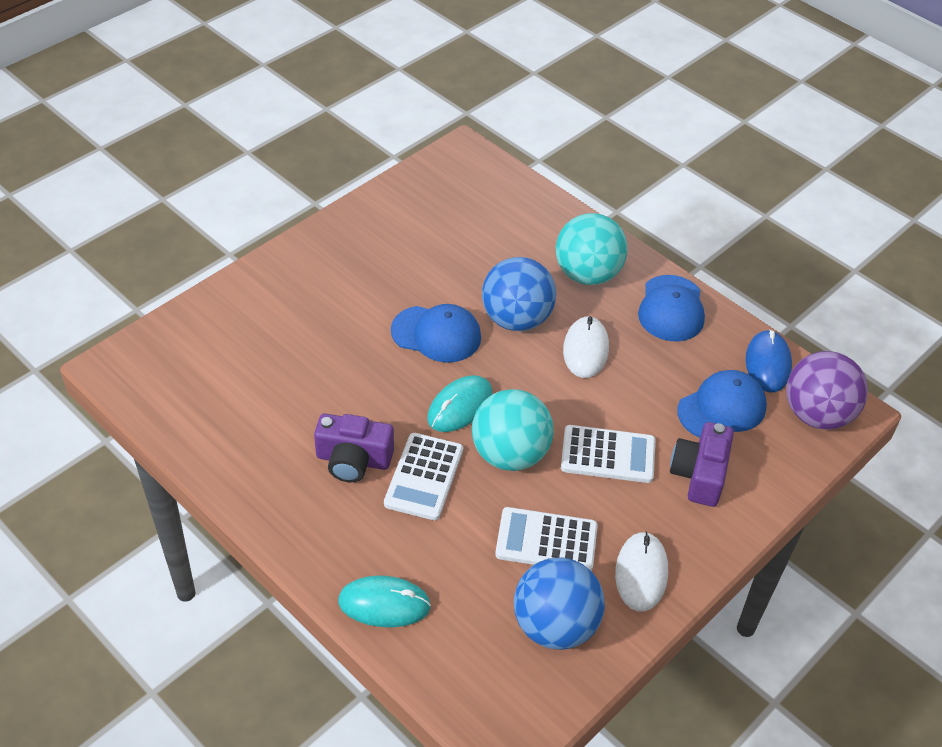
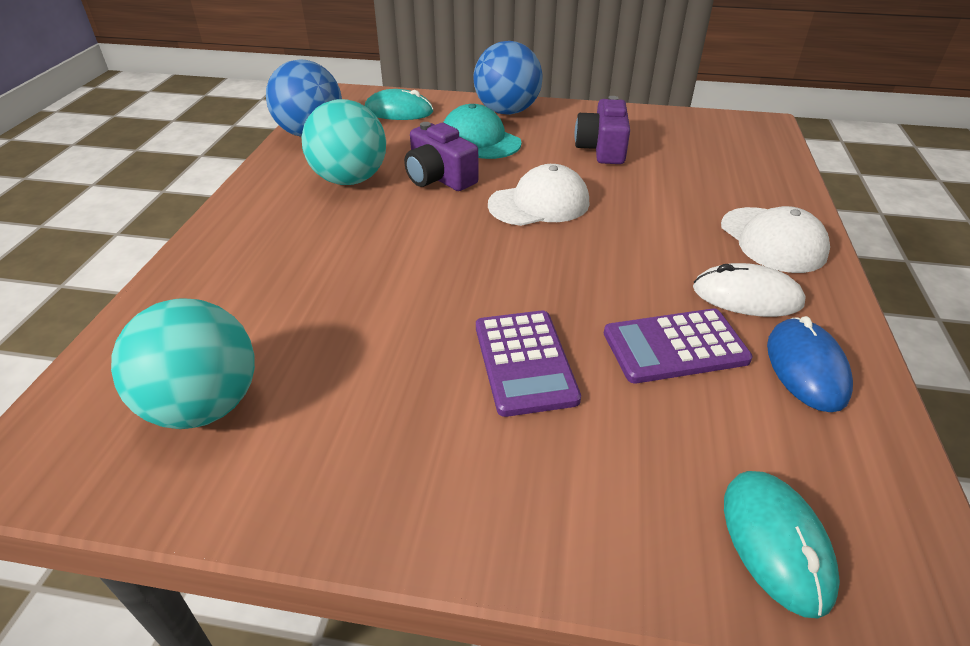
blue cap: [391,304,481,363] [638,275,705,341] [677,370,767,438] = 3 -> none = 0
purple ball: [786,351,868,430] = 1 -> none = 0
purple calculator: none = 0 -> [476,310,581,417] [604,308,753,383] = 2
turquoise cap: none = 0 -> [443,104,521,159] = 1
white calculator: [384,433,463,520] [495,507,598,571] [561,425,655,483] = 3 -> none = 0
white cap: none = 0 -> [488,164,589,226] [721,206,830,273] = 2
white mouse: [563,316,609,378] [615,531,668,612] = 2 -> [693,263,806,317] = 1

